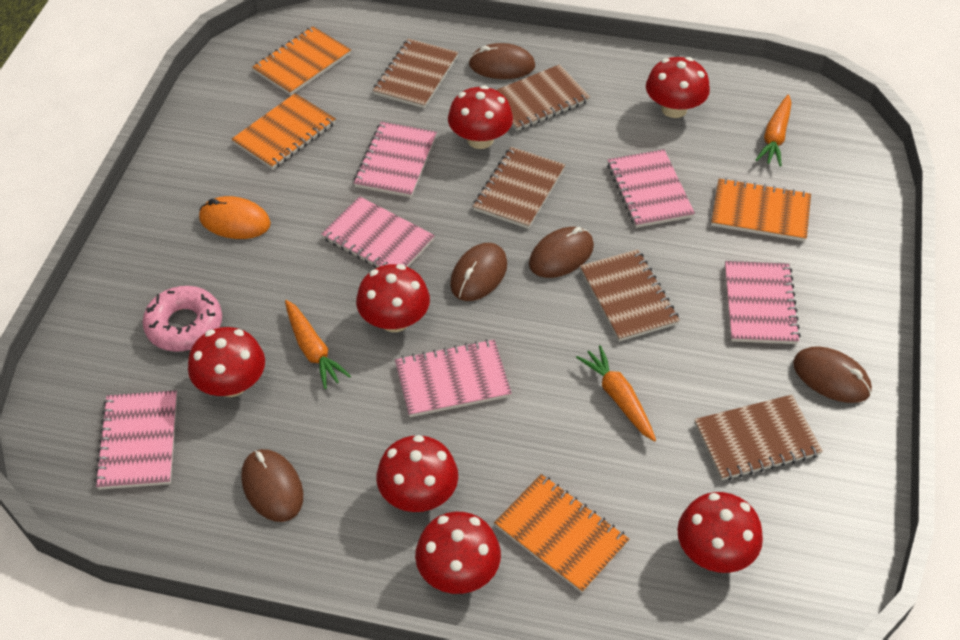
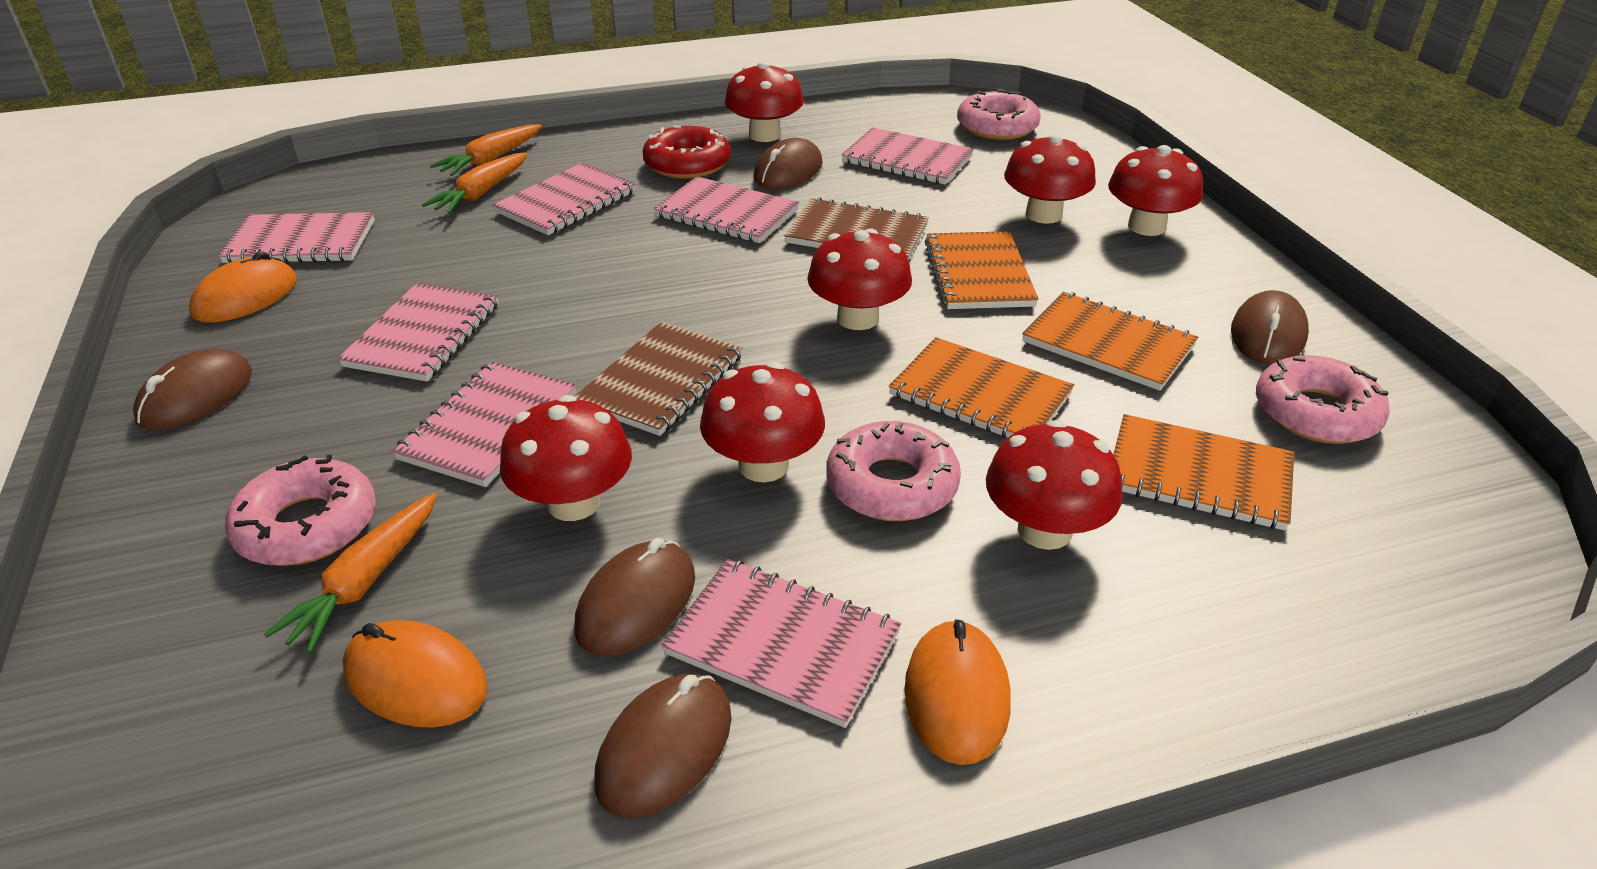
brown notebook: [373,39,458,108] [473,147,565,229] [496,64,590,131] [580,249,680,342] [694,395,823,480] = 5 -> [574,321,743,436] [784,197,929,260] = 2
orange mouse: [199,196,271,239] = 1 -> [189,251,297,323] [343,620,488,728] [904,619,1011,765] = 3
pink donut: [143,286,222,352] = 1 -> [225,454,376,566] [826,421,961,521] [957,89,1041,140] [1256,355,1390,444] = 4
pink notebook: [94,390,177,490] [321,196,435,268] [354,122,437,197] [395,339,512,417] [607,149,695,228] [725,261,801,344] = 6 -> [218,212,375,263] [337,283,499,382] [392,362,577,487] [493,163,636,235] [653,176,799,243] [662,559,901,728] [842,127,974,185] = 7
red donut: none = 0 -> [642,125,731,179] = 1

